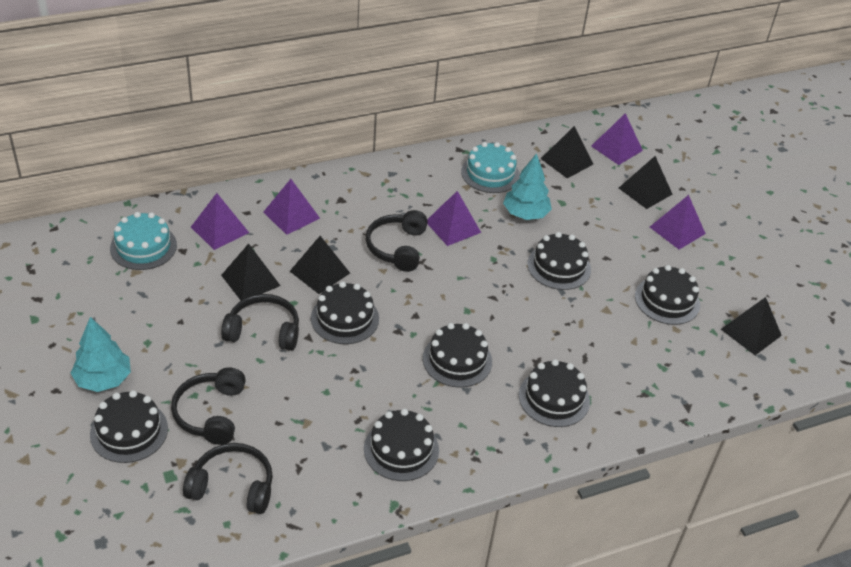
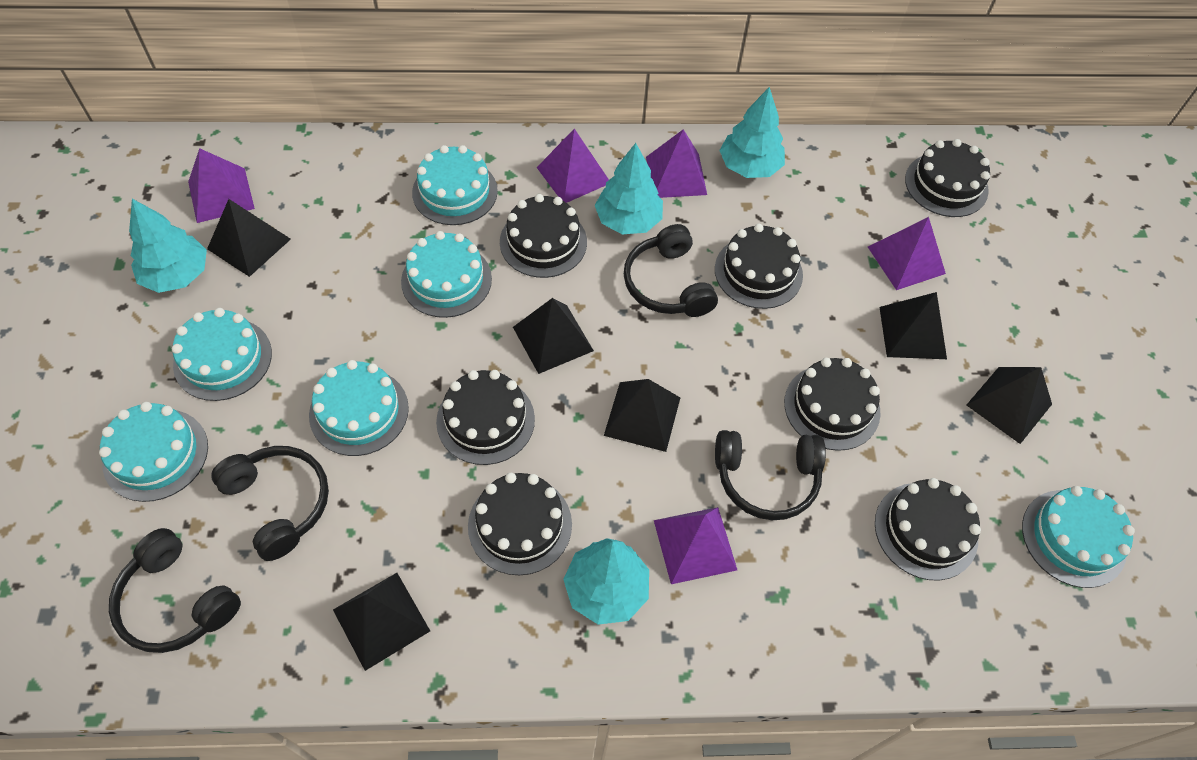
black pyramid: [221,243,281,300] [290,236,350,294] [541,126,593,178] [619,156,672,209] [721,297,782,355] = 5 -> [207,199,291,277] [333,573,430,671] [513,298,594,374] [604,379,680,452] [879,292,947,359] [967,367,1052,444] = 6
turquoise cake: [110,212,177,270] [461,142,520,193] = 2 -> [99,402,208,502] [172,308,272,401] [309,360,409,456] [401,231,492,318] [412,145,498,225] [1022,486,1135,588] = 6
turquoise tree: [71,317,131,392] [503,153,552,220] = 2 -> [129,199,207,293] [563,538,649,625] [595,143,663,234] [719,87,785,178] = 4

